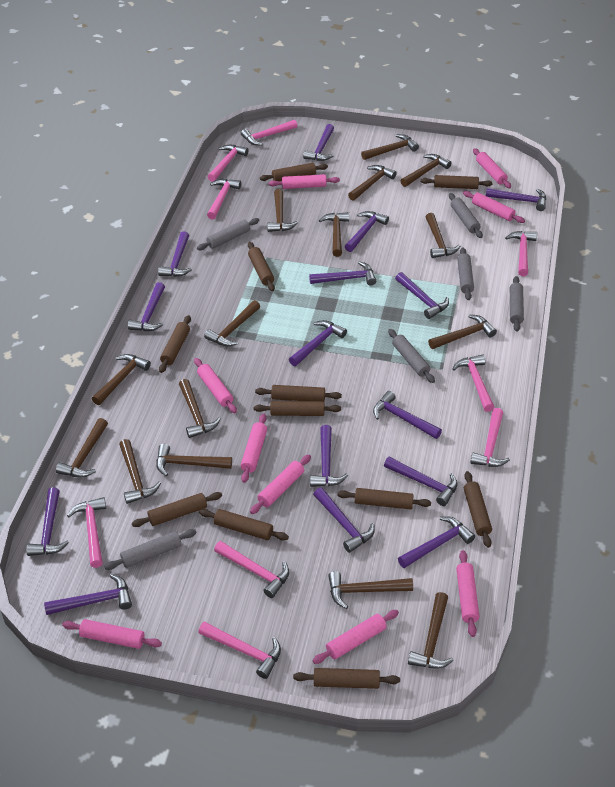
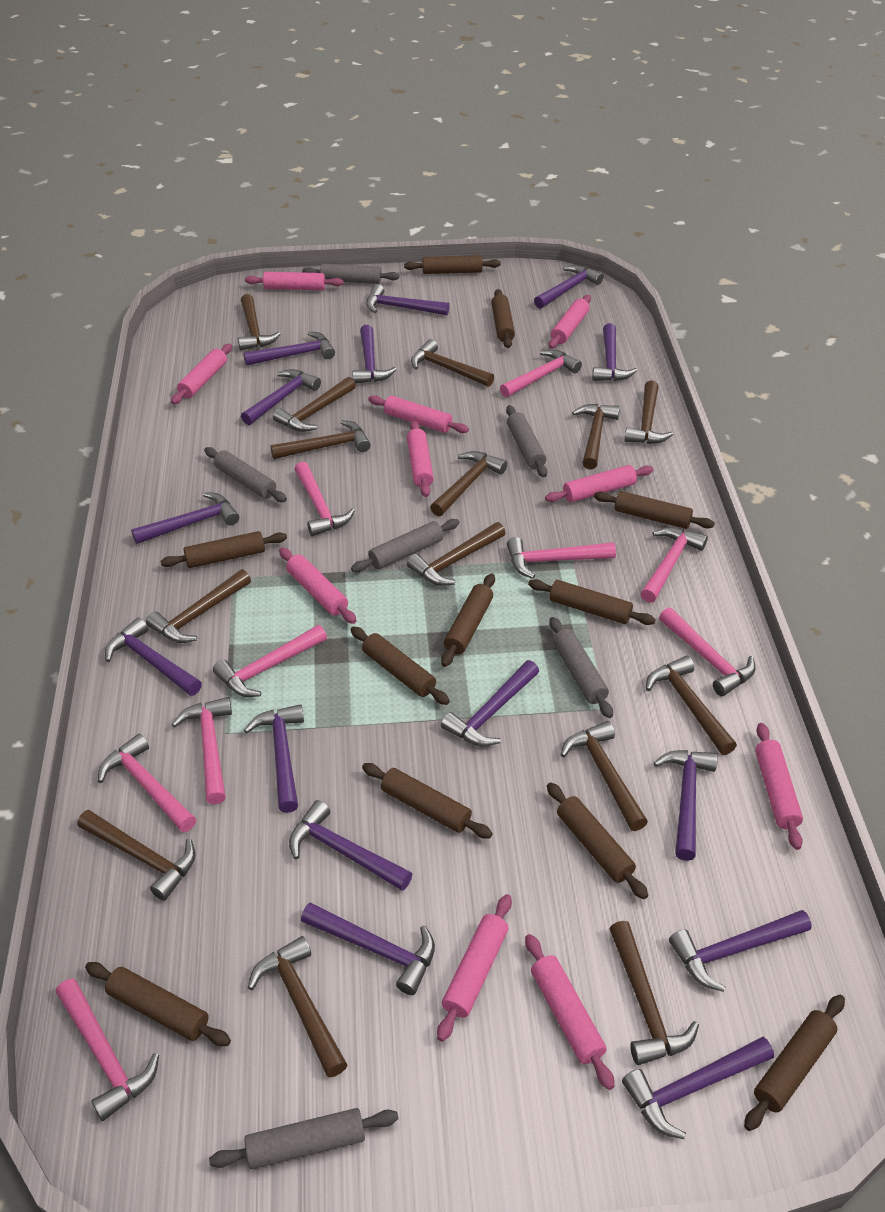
brown hammer: [56,418,108,478] [92,354,151,405] [119,439,161,504] [156,443,232,477] [179,379,221,438] [204,300,260,346] [267,189,298,232] [319,212,349,257] [328,571,413,609] [348,165,397,201] [361,134,419,160] [401,154,451,187] [408,592,453,669] [426,213,460,258] [428,315,497,349] = 15 -> [77,810,195,901] [146,569,251,643] [238,294,281,350] [248,936,348,1077] [270,420,371,459] [273,377,356,432] [407,522,505,586] [411,339,494,387] [430,451,507,516] [561,721,648,831] [572,404,620,470] [609,921,699,1065] [624,380,674,444] [646,656,737,755] = 14
pink rolling pin: [62,619,162,649] [194,358,237,413] [241,413,267,483] [250,455,311,514] [269,174,340,189] [312,610,399,664] [456,550,480,637] [463,191,525,223] [473,148,511,188] = 9 -> [171,344,232,404] [245,272,343,290] [279,548,357,624] [368,395,469,433] [407,421,434,497] [437,894,512,1042] [525,934,614,1090] [545,465,654,502] [549,295,591,349] [755,723,803,850] = 10

